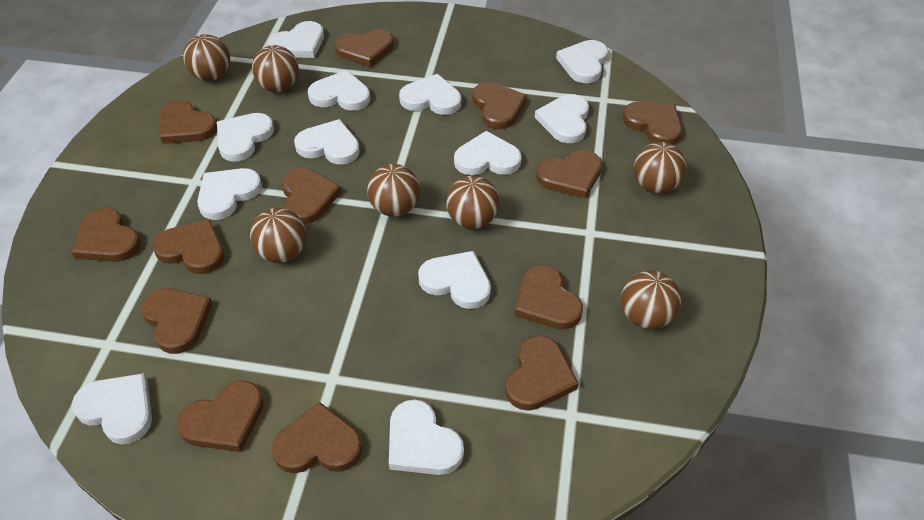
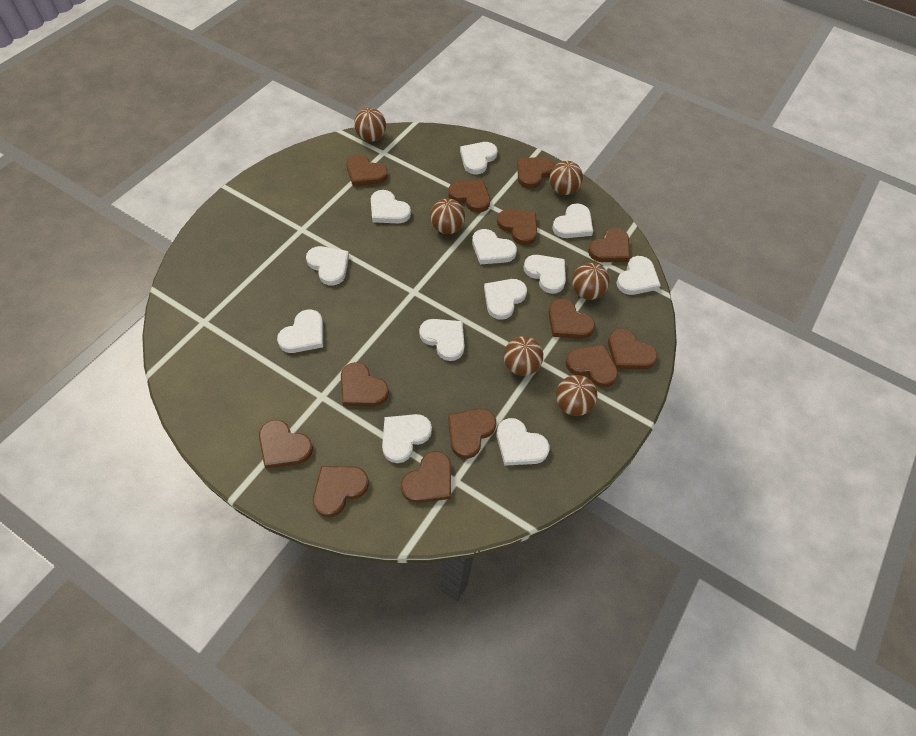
brown ball: [183,34,230,81] [250,208,306,263] [252,45,299,92] [367,164,420,217] [446,176,499,229] [621,270,681,329] [634,142,686,193] = 7 -> [354,108,386,142] [430,199,465,234] [504,336,543,376] [549,161,583,195] [556,375,597,416] [572,263,609,300] = 6

